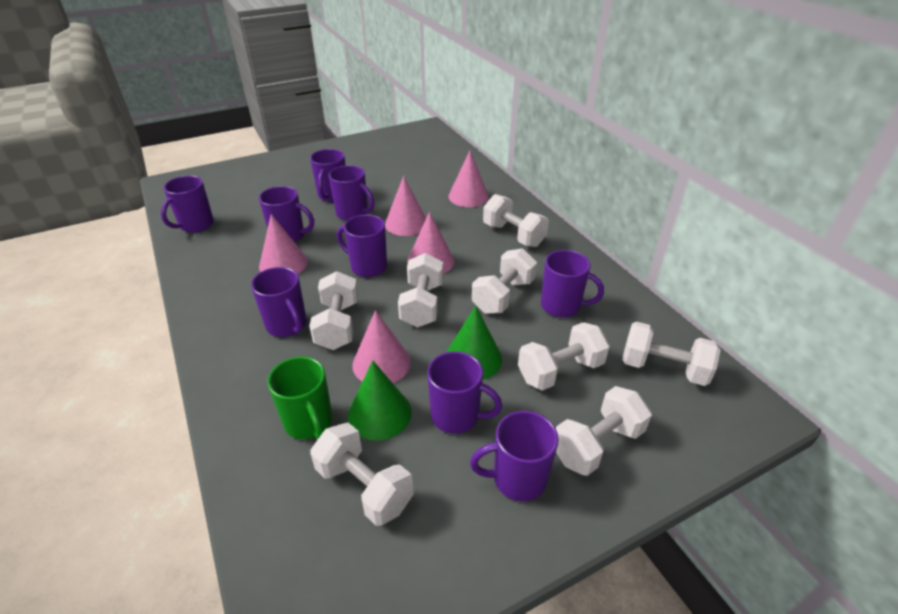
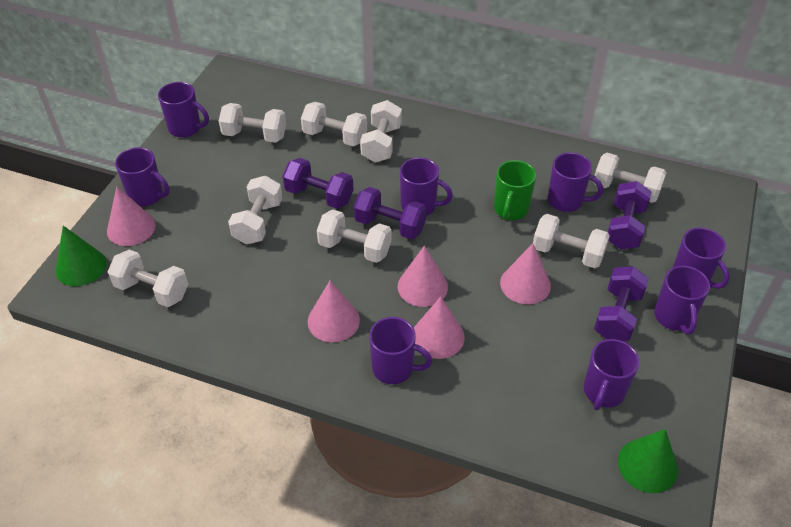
purple dumbbell: none = 0 -> [283,158,354,209] [354,187,427,239] [594,266,649,341] [608,181,652,250] = 4
purple mug: [161,176,214,233] [251,267,307,337] [259,186,314,242] [310,149,345,202] [329,165,375,221] [337,214,387,277] [427,351,502,434] [470,411,559,501] [541,250,604,318] = 9 -> [115,147,170,207] [158,82,209,138] [369,317,432,384] [400,158,453,216] [548,152,603,212] [584,339,639,411] [654,266,710,335] [673,227,730,289] = 8

